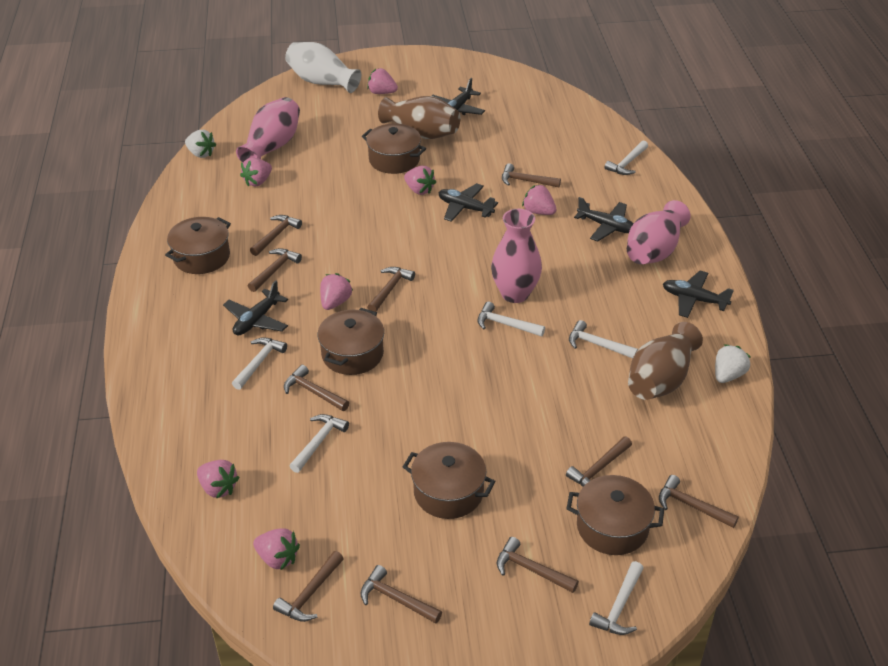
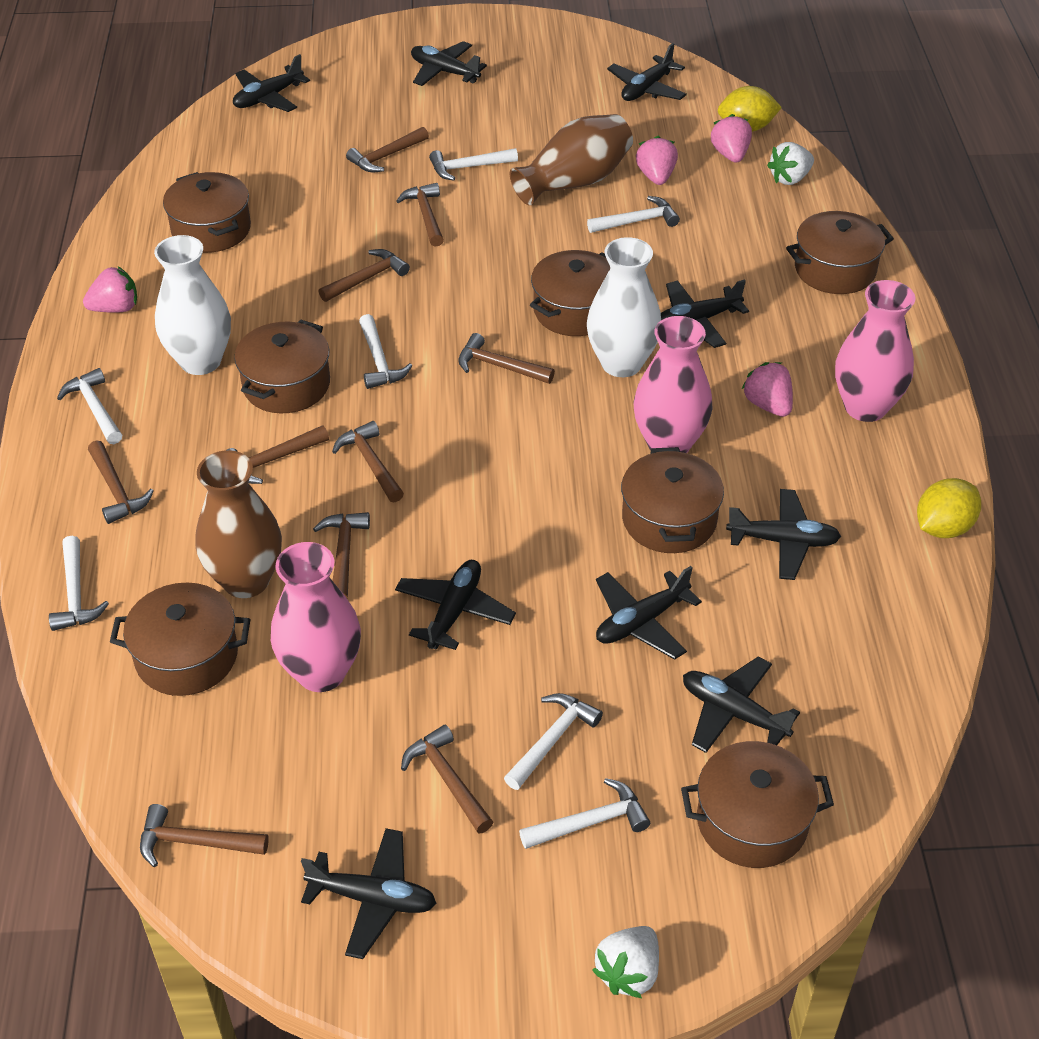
black plane: [223,280,288,335] [432,78,485,115] [439,183,498,222] [574,197,634,242] [663,271,734,318] = 5 -> [233,54,310,112] [301,828,436,959] [395,560,516,650] [411,41,487,86] [596,566,702,660] [607,43,687,101] [661,279,749,348] [683,657,800,753] [726,489,841,580] = 9
brown pot: [165,217,231,274] [318,308,384,375] [362,123,427,174] [403,442,496,519] [566,475,664,555] = 5 -> [110,583,250,696] [163,172,251,253] [234,320,330,413] [530,250,610,336] [621,447,724,553] [681,741,834,868] [786,211,894,294] = 7
pink strawberry: [197,460,240,499] [240,158,272,186] [253,528,300,570] [320,273,353,310] [367,68,398,94] [404,166,436,195] [522,185,557,215] = 7 -> [83,266,137,313] [636,136,678,185] [711,114,752,163] [741,362,793,417] = 4
white hammer: [232,337,287,390] [290,414,349,473] [477,302,545,337] [569,320,638,358] [589,561,644,635] [604,140,648,175] = 6 -> [49,536,109,631] [57,368,122,444] [359,314,412,389] [429,148,518,181] [504,693,603,790] [519,778,650,849] [587,196,680,233] = 7
white vase: [285,42,361,93] = 1 -> [154,235,231,375] [587,237,661,377] = 2
yellow lemon: none = 0 -> [718,86,782,132] [917,478,981,538] = 2

